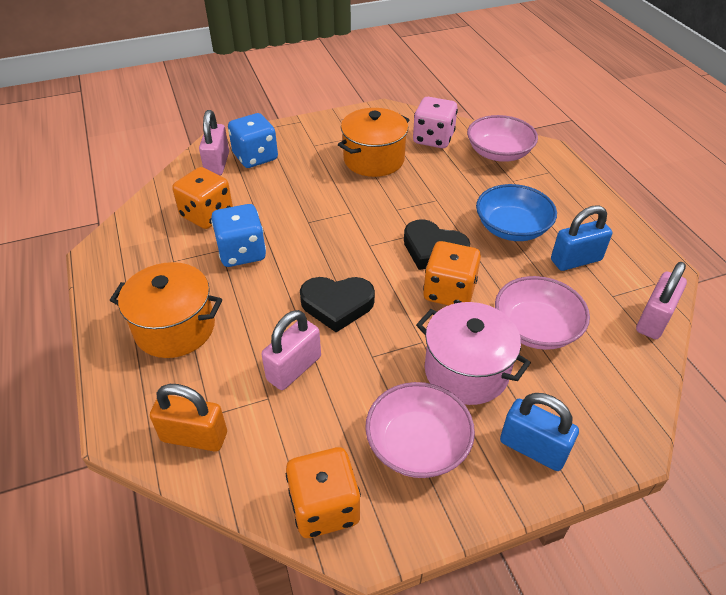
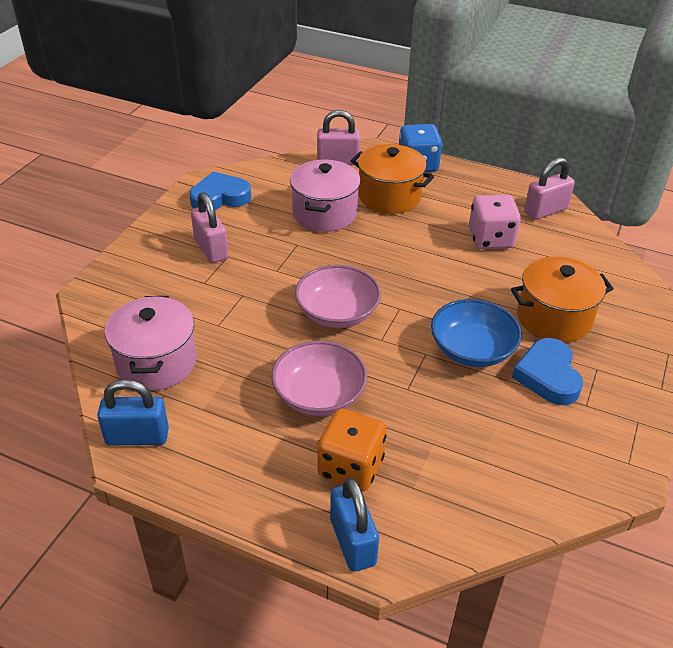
black heart: [300,277,375,332] [404,219,470,270] = 2 -> none = 0
blue dice: [211,204,266,267] [228,113,278,168] = 2 -> [399,124,442,172] = 1
blue heart: none = 0 -> [190,172,251,210] [512,338,583,405] = 2
orange dice: [172,167,233,229] [286,447,361,538] [423,241,481,306] = 3 -> [317,409,387,491] = 1
orange padlock: [150,384,227,452] = 1 -> none = 0
pink bowl: [365,382,475,478] [467,115,538,162] [495,276,590,350] = 3 -> [271,341,367,416] [295,265,381,328] = 2
pink pot: [416,302,531,405] = 1 -> [105,296,197,391] [290,159,361,232] = 2

